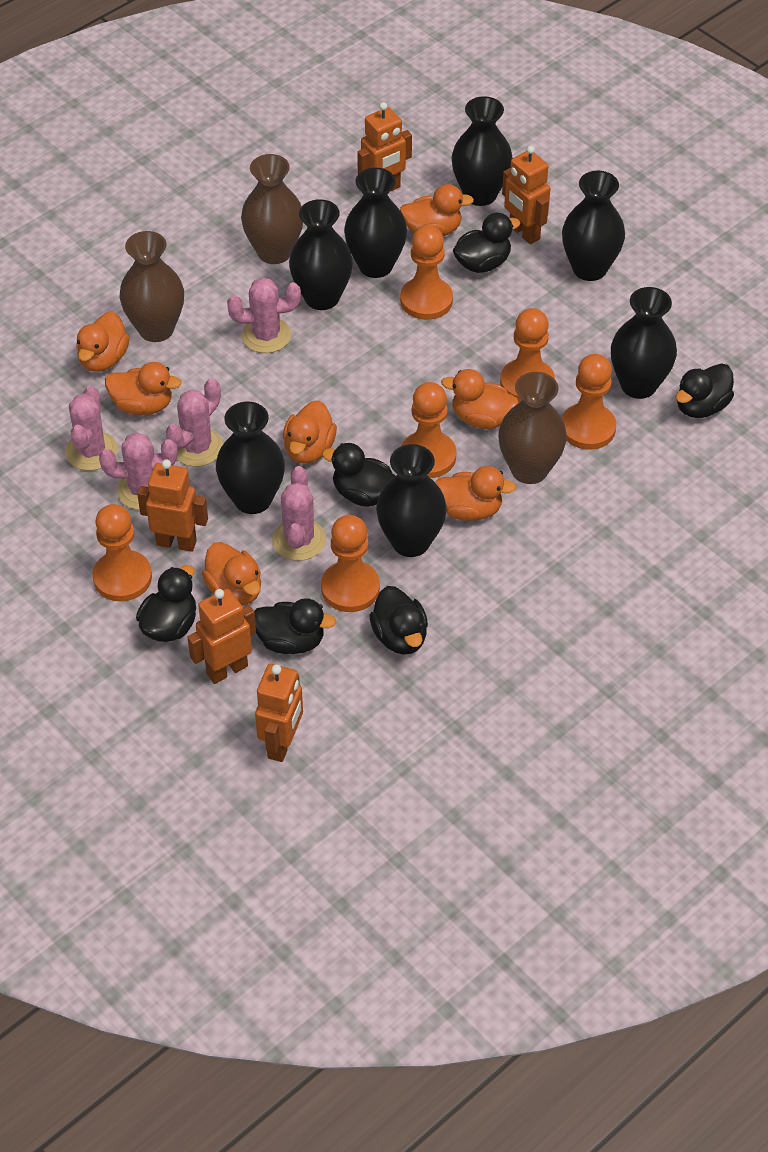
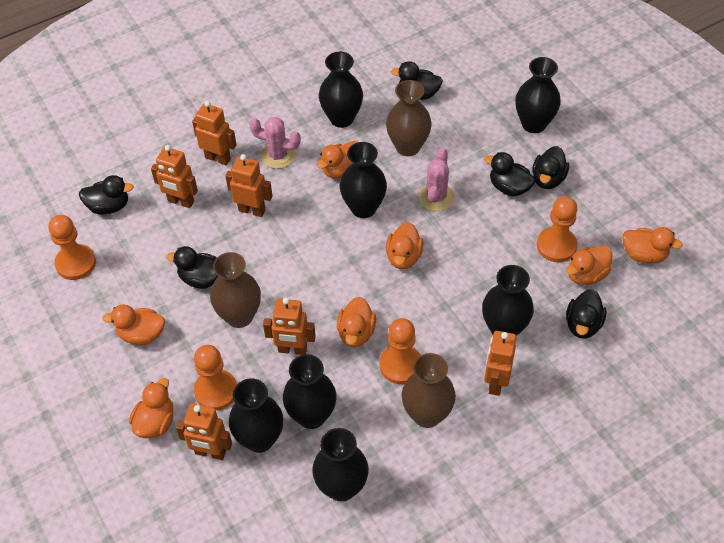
orange pawn: [92,504,152,602] [321,515,380,612] [400,225,453,320] [401,382,456,478] [500,308,555,402] [562,354,616,450] = 6 -> [48,215,96,280] [194,345,237,410] [380,318,421,384] [537,196,578,262] = 4
orange robot: [137,459,208,552] [187,589,256,684] [255,664,303,762] [357,102,412,191] [502,145,550,244] = 5 -> [151,145,198,208] [176,403,232,460] [192,101,236,165] [225,154,272,217] [263,297,316,355] [484,331,516,396] = 6
pink cactus: [65,386,117,471] [99,432,177,510] [166,379,223,467] [227,278,301,353] [272,466,326,561] = 5 -> [249,117,301,169] [419,148,454,211] = 2

